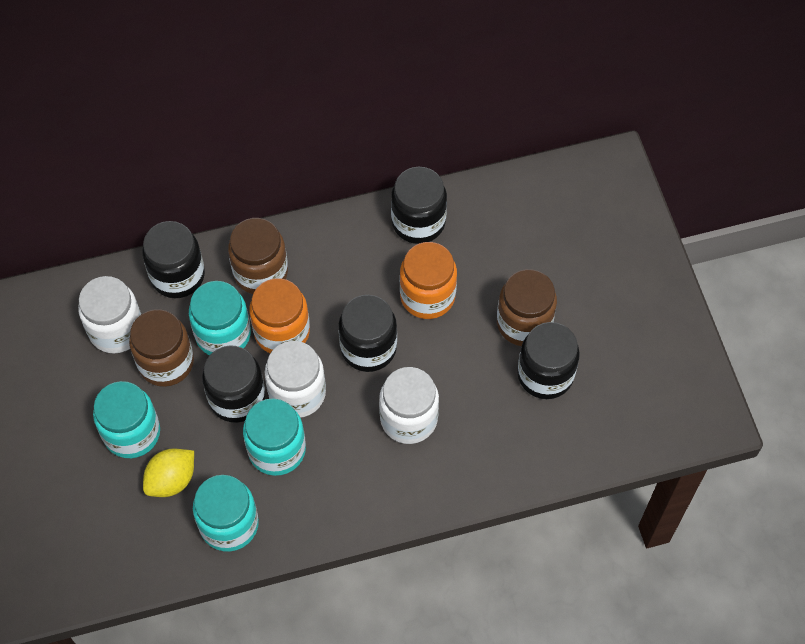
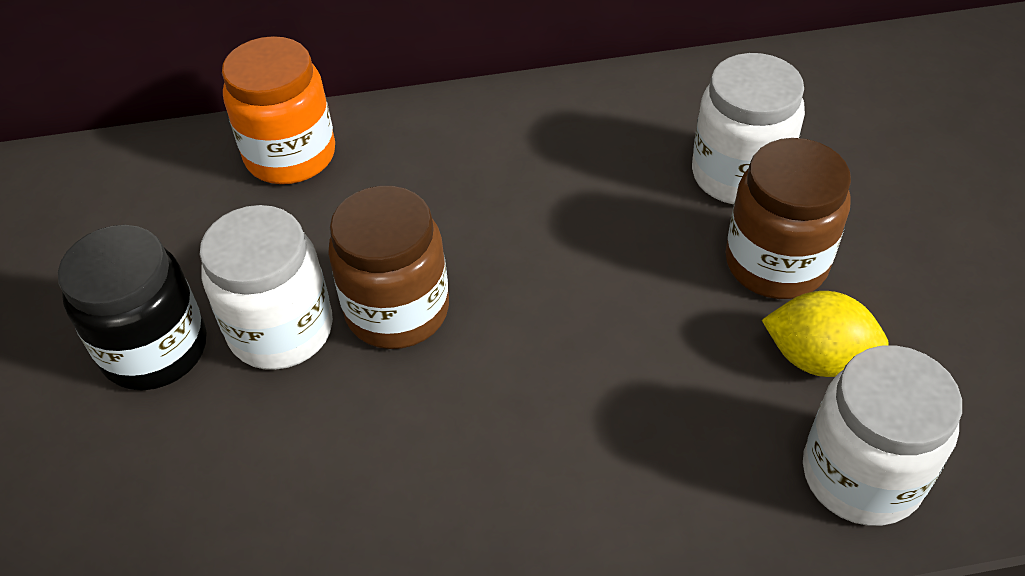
black jar: [142,221,205,298] [202,346,265,423] [339,295,397,372] [391,167,447,244] [517,322,580,399] = 5 -> [58,225,206,390] = 1
brown jar: [129,309,194,387] [228,218,288,294] [497,269,557,346] = 3 -> [328,186,449,349] [725,138,851,299] = 2
orange jar: [249,278,310,353] [400,242,457,319] = 2 -> [222,36,335,184] = 1
turquoise jar: [93,381,160,458] [189,281,251,355] [193,475,259,551] [243,399,306,476] = 4 -> none = 0

